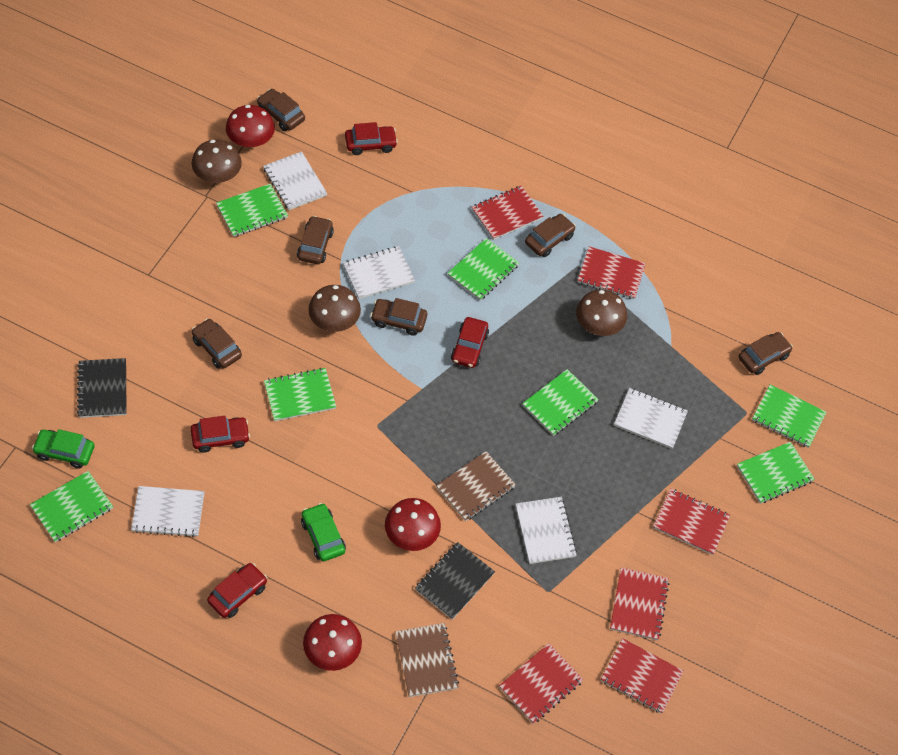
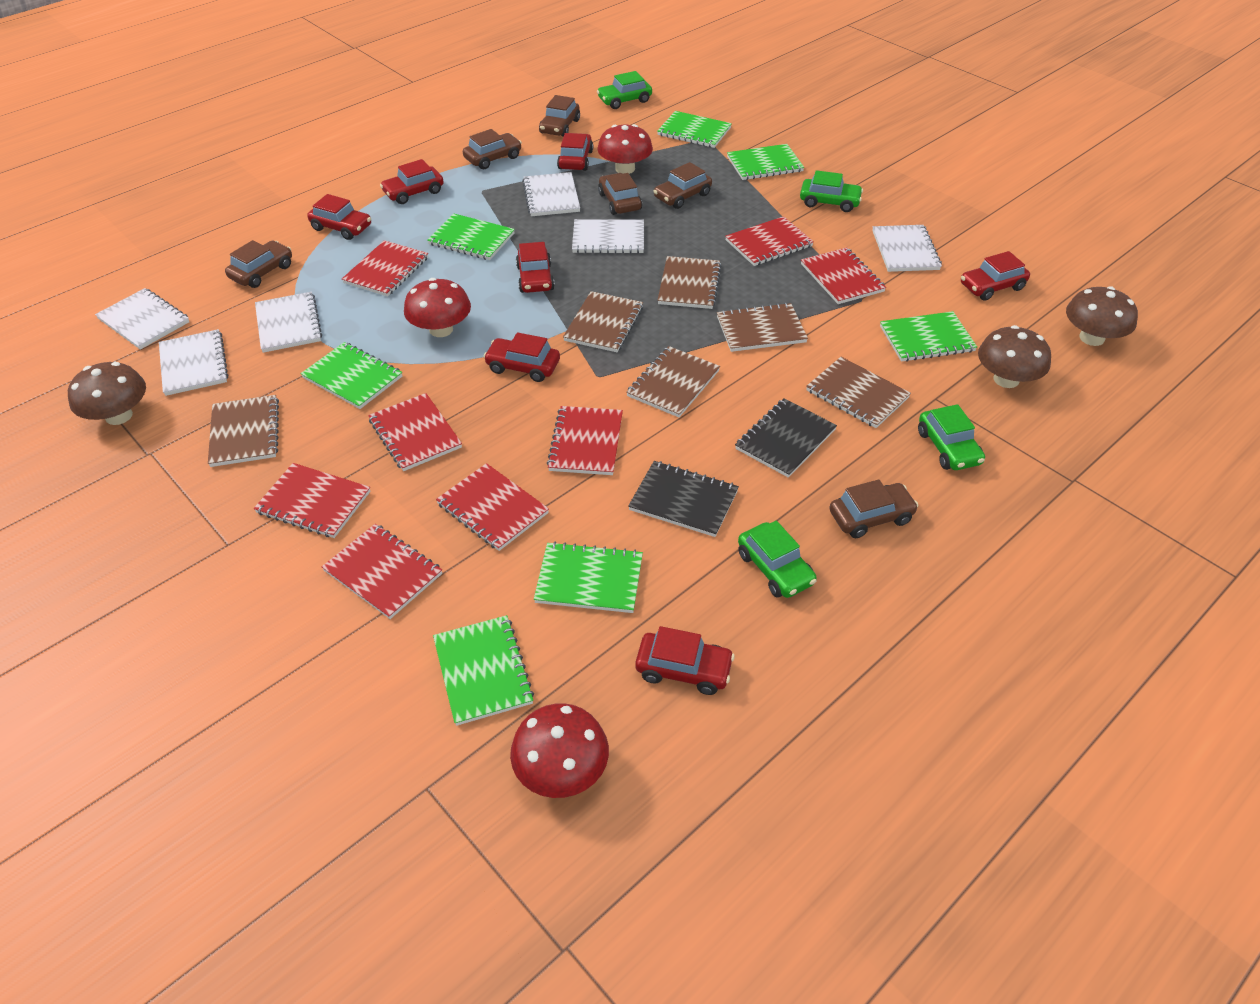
brown notebook: [395,623,459,697] [436,451,516,521] = 2 -> [208,395,279,467] [563,291,643,352] [626,346,720,417] [658,256,721,309] [717,303,808,352] [806,357,911,428] = 6
green car: [32,429,94,469] [301,503,346,561] = 2 -> [597,71,652,109] [738,521,817,598] [800,170,863,212] [918,404,985,470] = 4
red car: [191,416,250,453] [207,563,267,618] [345,122,398,155] [451,317,489,368] = 4 -> [307,194,371,240] [380,159,444,204] [484,332,560,382] [516,242,555,293] [557,133,593,171] [635,626,735,695] [961,251,1030,301] = 7
red notebook: [472,186,543,240] [499,643,583,724] [578,246,646,299] [601,638,684,714] [610,567,669,640] [653,488,730,555] = 6 -> [254,463,370,538] [322,524,442,619] [342,240,428,297] [368,393,462,471] [436,463,549,551] [547,406,623,475] [725,216,814,266] [801,247,886,304] = 8
white notebook: [131,486,205,537] [263,151,327,210] [343,246,415,299] [515,497,577,564] [614,388,688,449] = 5 -> [95,288,189,350] [159,329,228,396] [255,292,322,353] [522,172,580,216] [572,219,644,254] [872,225,942,272] = 6

